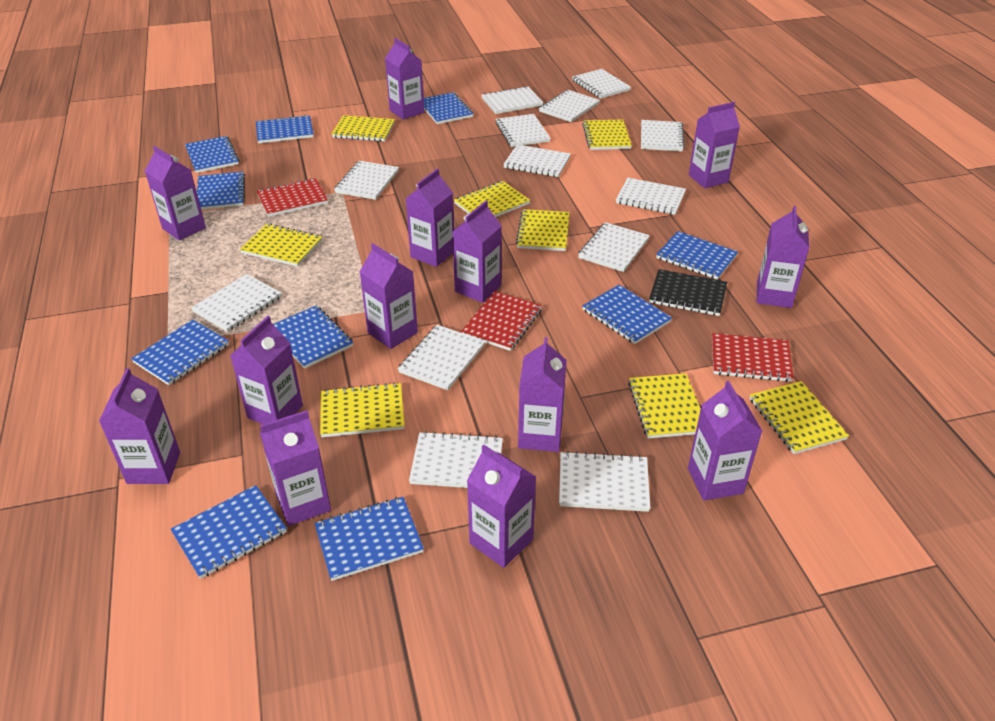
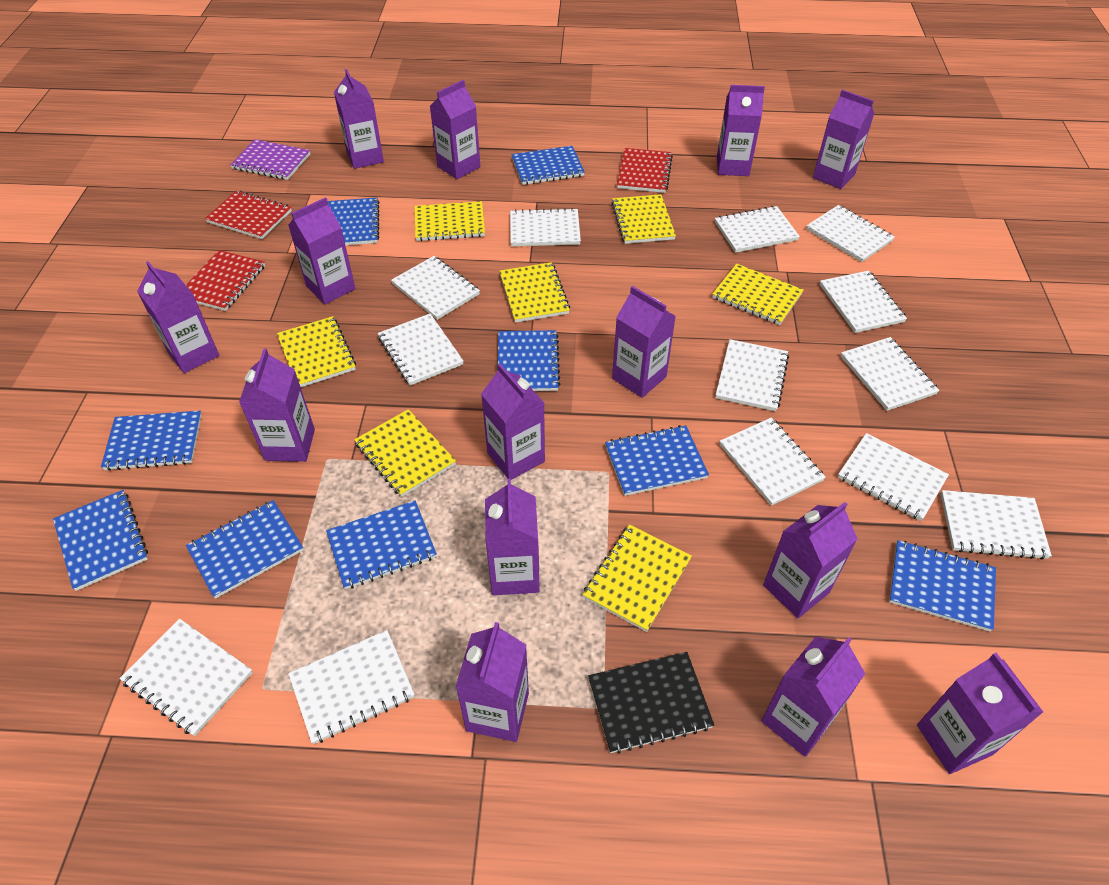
blue notebook: [131,320,229,385] [171,485,287,579] [185,136,239,173] [197,171,245,210] [256,115,313,143] [273,305,353,369] [314,497,424,581] [424,92,474,124] [582,285,672,344] [656,231,738,280] = 10 -> [53,490,148,591] [101,411,202,471] [186,500,303,599] [326,501,437,589] [328,197,379,245] [497,330,560,391] [511,146,585,185] [605,425,709,496] [889,540,996,632] = 9
purple carton: [99,368,180,484] [145,146,206,240] [230,316,303,424] [260,410,331,526] [360,243,418,349] [385,38,424,120] [405,169,454,267] [452,201,502,303] [467,445,536,568] [518,337,567,452] [688,381,762,500] [689,102,740,188] [757,206,809,308] = 13 -> [137,261,219,373] [239,348,315,462] [288,197,355,304] [334,69,384,169] [430,80,480,179] [456,622,529,742] [481,364,545,480] [485,479,540,595] [612,286,676,398] [717,85,765,176] [761,637,865,757] [763,502,858,618] [813,89,874,189] [917,653,1043,774] = 14
purple notebook: none = 0 -> [230,139,310,180] = 1
yellow notebook: [240,224,322,267] [320,382,404,437] [331,115,395,142] [454,181,530,217] [516,209,570,251] [582,119,632,150] [628,373,701,438] [750,381,849,454] = 8 -> [277,316,356,387] [354,409,456,497] [415,201,485,241] [499,262,570,323] [583,524,692,632] [611,194,676,244] [712,264,804,325] = 7

